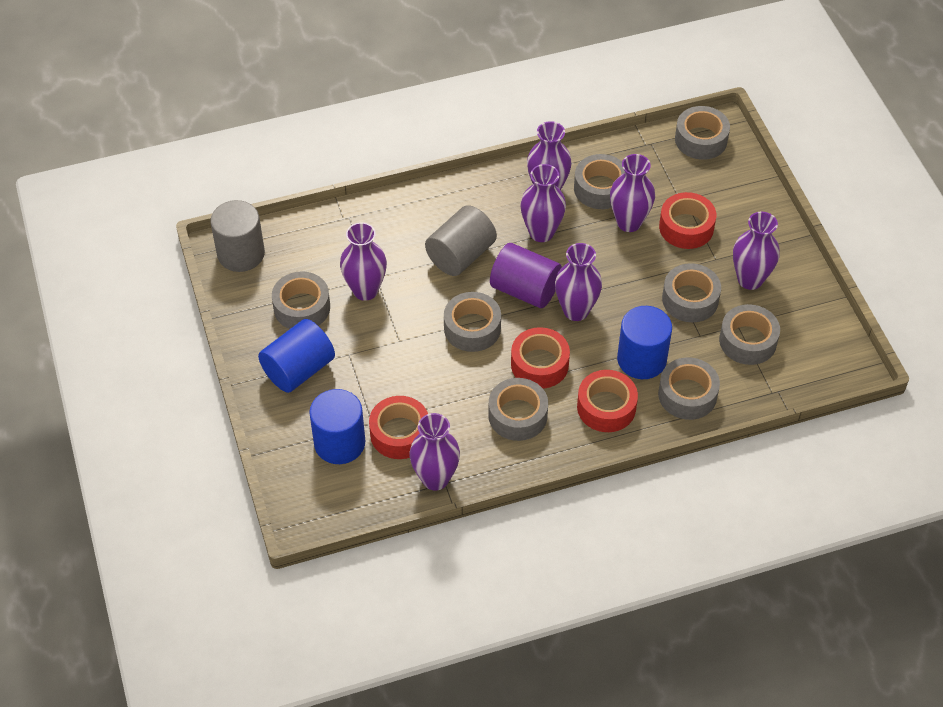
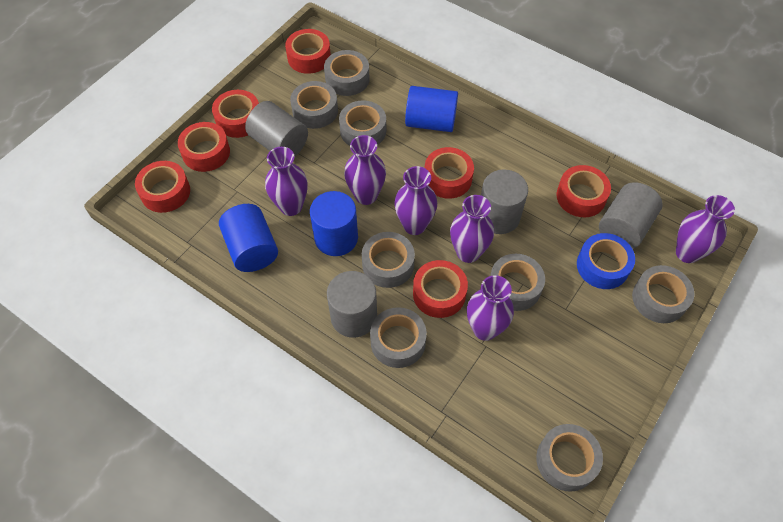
blue tape: none = 0 -> [577,233,635,289] = 1
grey cylinder: [210,200,265,272] [425,205,497,276] = 2 -> [245,101,308,157] [327,271,377,338] [481,169,528,234] [599,182,663,249] = 4
purple cylinder: [490,243,562,308] = 1 -> none = 0
purple vase: [340,222,387,301] [410,413,460,490] [520,164,566,242] [527,121,572,190] [555,243,602,321] [610,154,655,232] [733,212,780,290] = 7 -> [265,147,308,216] [344,135,386,205] [394,166,437,235] [450,195,494,263] [467,275,514,341] [676,195,735,263] = 6
red tape: [369,396,428,459] [511,327,570,389] [577,370,638,432] [659,192,716,249] = 4 -> [135,161,190,213] [178,122,230,172] [212,90,259,138] [285,29,331,74] [413,260,468,318] [425,147,474,199] [556,165,611,217] = 7

